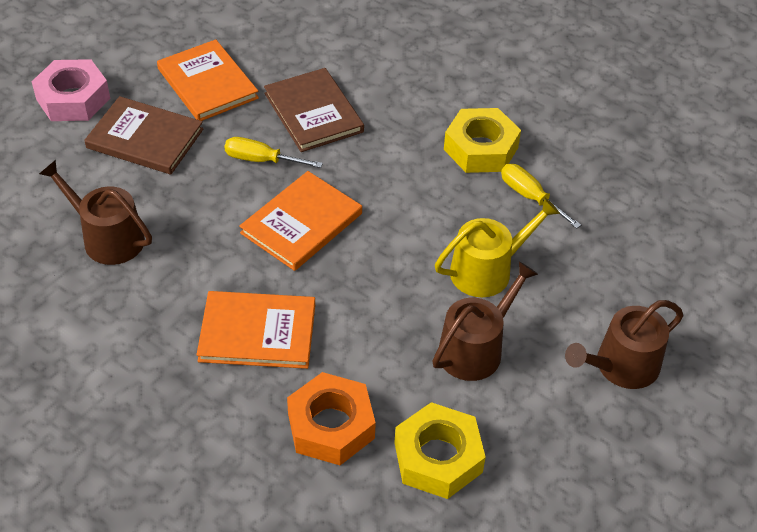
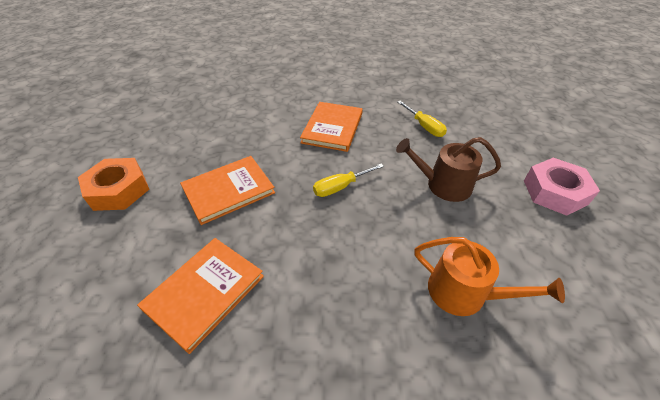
brown book: [84,96,204,175] [264,68,364,152] = 2 -> none = 0
brown watering can: [39,160,152,265] [432,261,538,381] [565,300,683,389] = 3 -> [396,137,501,202] = 1
orange watering can: none = 0 -> [414,237,565,316] = 1
yellow nut: [394,402,486,499] [444,108,521,173] = 2 -> none = 0
yellow watering can: [435,198,560,297] = 1 -> none = 0

